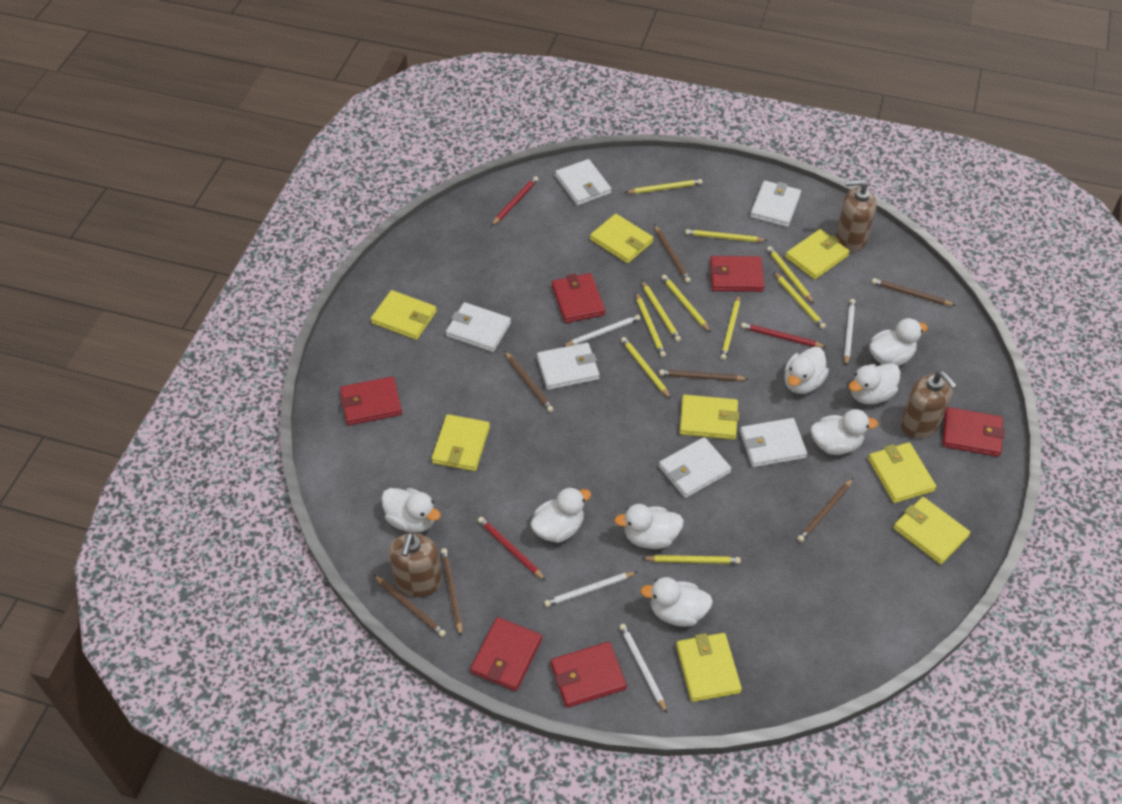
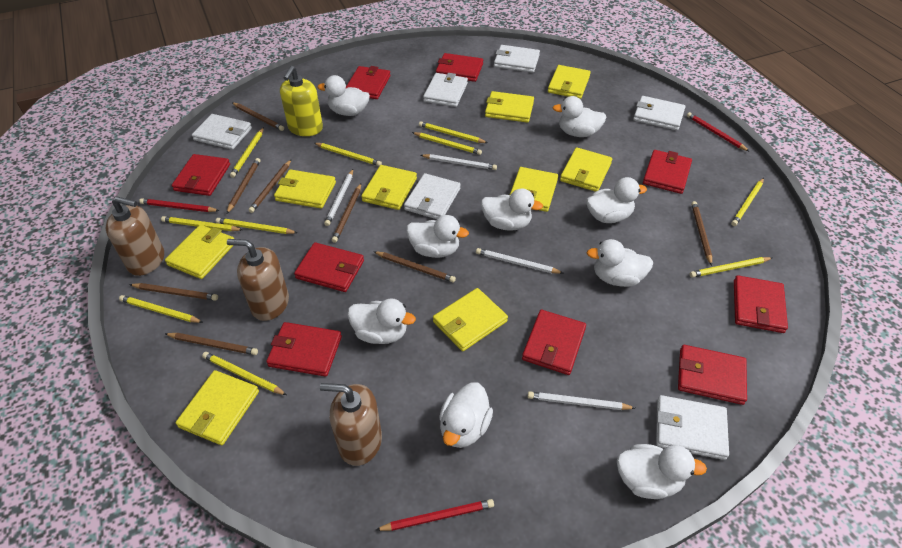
brown pencil: [374,575,446,637] [441,548,462,636] [505,351,554,412] [654,225,691,283] [659,370,748,381] [797,478,853,542] [872,278,956,306] = 7 -> [129,283,218,301] [165,333,258,355] [227,158,260,213] [232,102,284,131] [248,160,291,213] [332,184,361,243] [373,251,456,282] [691,201,712,266] = 8
red wallet: [340,376,402,425] [470,617,542,691] [551,642,627,708] [552,273,605,323] [710,256,764,292] [942,407,1005,457] = 6 -> [172,154,230,196] [266,322,342,377] [294,242,364,292] [346,66,390,99] [436,53,483,82] [522,310,586,375] [643,150,692,194] [678,345,747,405] [734,275,788,333] = 9
white duck: [381,488,441,533] [530,487,591,543] [614,504,684,549] [640,577,713,627] [784,347,829,394] [811,409,878,455] [849,363,901,404] [869,318,928,366] = 8 -> [317,75,370,116] [347,299,416,344] [406,215,469,258] [439,382,493,448] [481,188,543,231] [553,96,607,137] [586,177,647,223] [587,239,653,287] [617,444,707,499] = 9
yellow soap dispenser: none = 0 -> [280,66,323,136] = 1
yellow wallet: [371,290,437,340] [432,414,490,471] [590,214,653,263] [676,633,742,702] [680,395,739,440] [785,229,850,280] [868,442,936,503] [893,497,970,564] = 8 -> [165,225,234,279] [175,370,259,445] [274,169,336,208] [361,165,417,210] [433,288,508,351] [485,91,534,123] [510,167,558,212] [548,65,591,99] [560,147,612,192] = 9

